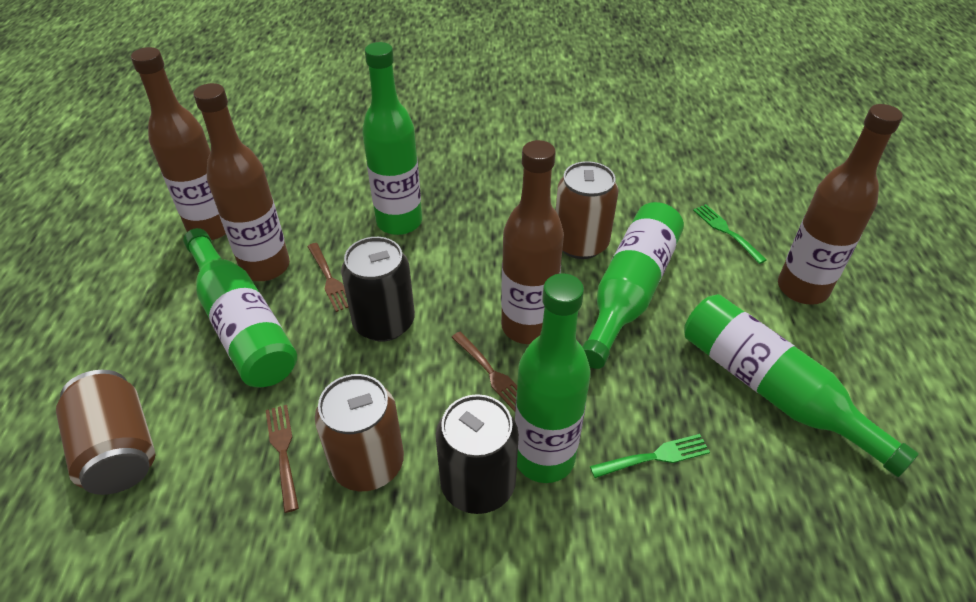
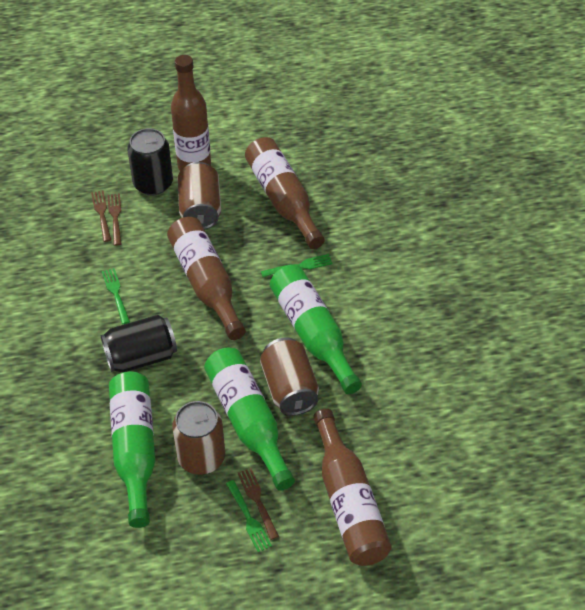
green bottle: [183,228,297,387] [362,42,422,235] [515,273,591,483] [582,202,684,369] [684,294,919,477] = 5 -> [109,371,155,528] [204,348,295,491] [270,265,362,394] = 3
green fork: [590,434,710,478] [693,204,767,264] = 2 -> [102,268,130,324] [226,480,272,552] [261,254,333,277] = 3

